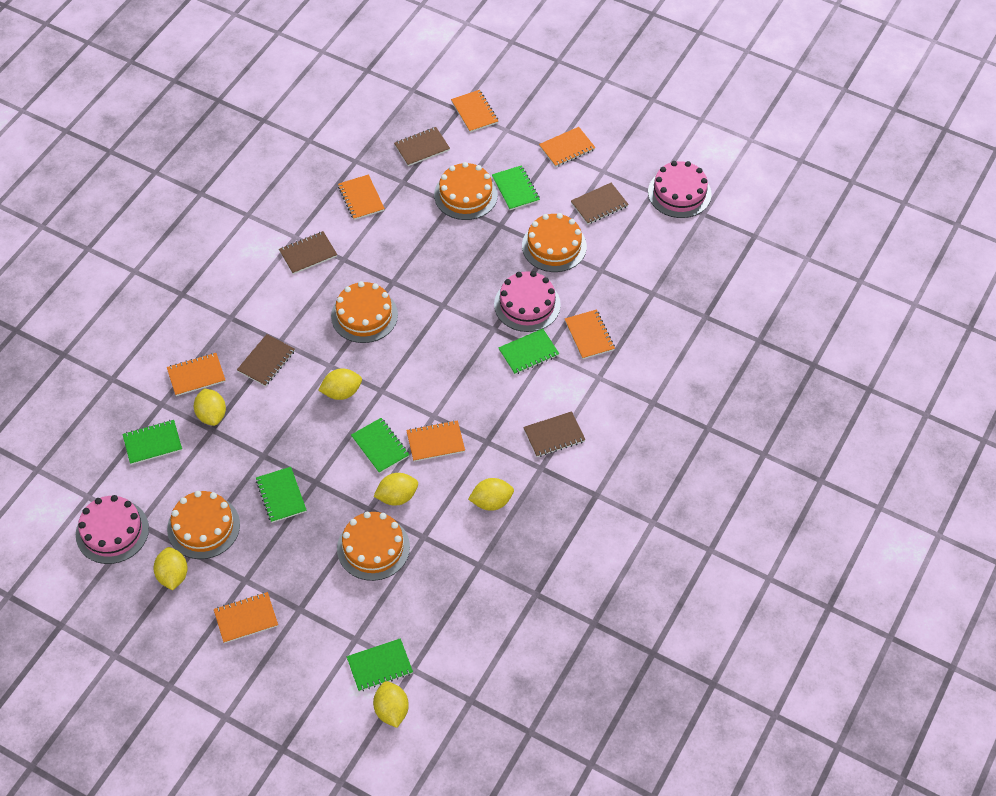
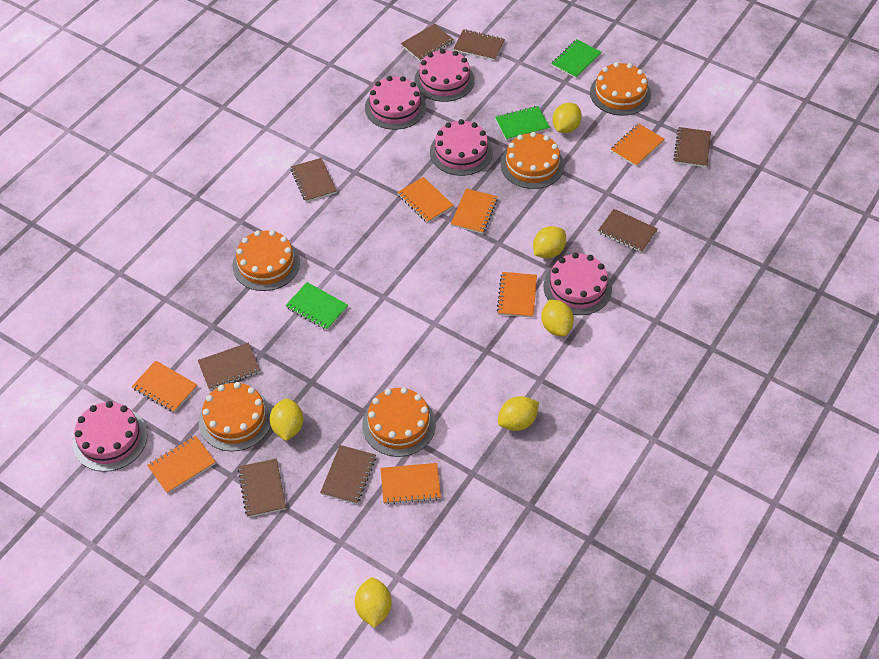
brown notebook: [237,334,295,386] [279,231,337,274] [394,127,450,166] [523,411,585,457] [571,183,629,224] = 5 -> [198,343,260,390] [238,458,286,517] [290,158,337,202] [320,445,376,504] [401,24,454,61] [453,29,505,61] [598,209,658,253] [673,127,711,167] = 8
green notebook: [122,420,182,465] [256,467,307,523] [347,638,413,692] [351,418,410,474] [492,165,540,210] [498,329,560,374] = 6 -> [285,282,348,330] [495,106,550,141] [551,39,601,78] = 3
pink cake: [76,495,149,564] [494,271,561,332] [648,161,712,218] = 3 -> [72,401,148,472] [365,76,426,130] [415,49,475,102] [430,119,493,176] [544,252,612,315] = 5

